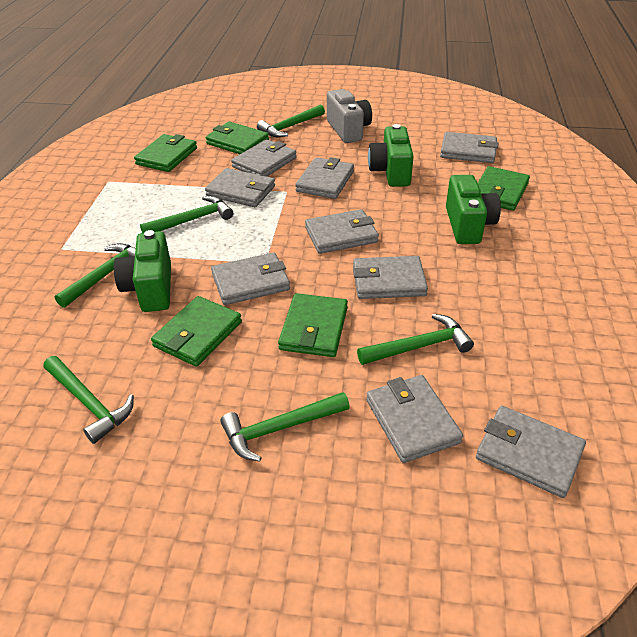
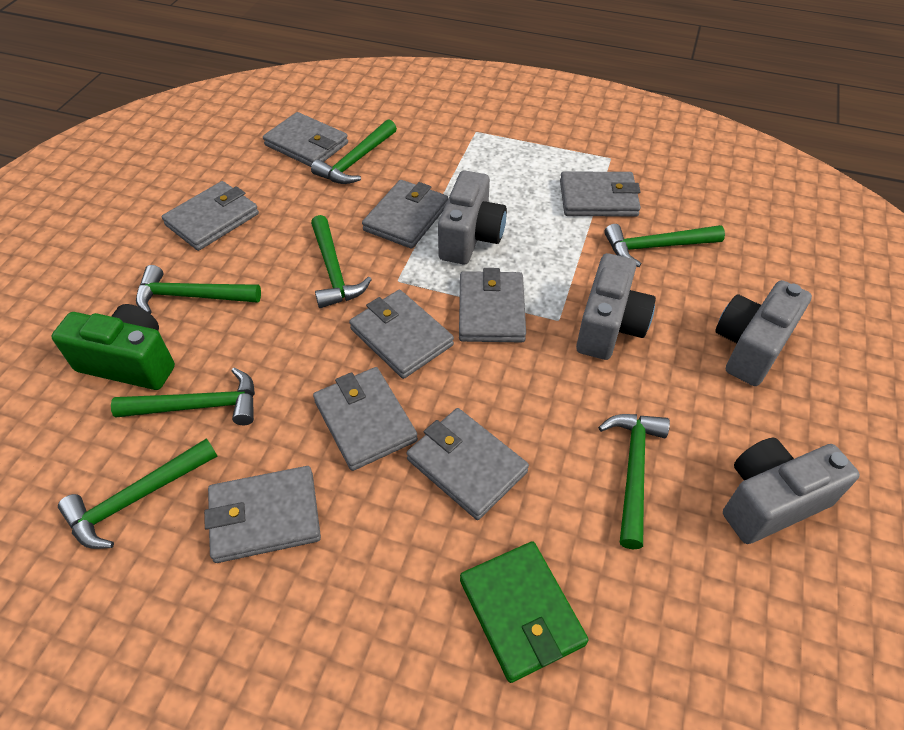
green camera: [114,230,171,312] [368,124,414,187] [446,175,501,244] = 3 -> [51,304,175,390] = 1
green hammer: [44,356,134,444] [55,243,136,308] [140,196,233,233] [220,392,350,462] [257,104,325,137] [357,314,474,365] = 6 -> [58,438,218,549] [111,367,255,425] [136,265,261,314] [311,119,397,184] [311,215,372,308] [598,414,670,549] [604,224,725,267] = 7
green wallet: [134,134,197,172] [151,296,242,367] [206,122,269,154] [278,293,348,357] [478,166,530,211] = 5 -> [460,541,589,683] = 1
grey camera: [327,89,372,143] = 1 -> [438,170,507,264] [576,253,656,360] [715,280,812,386] [723,438,860,544] = 4

